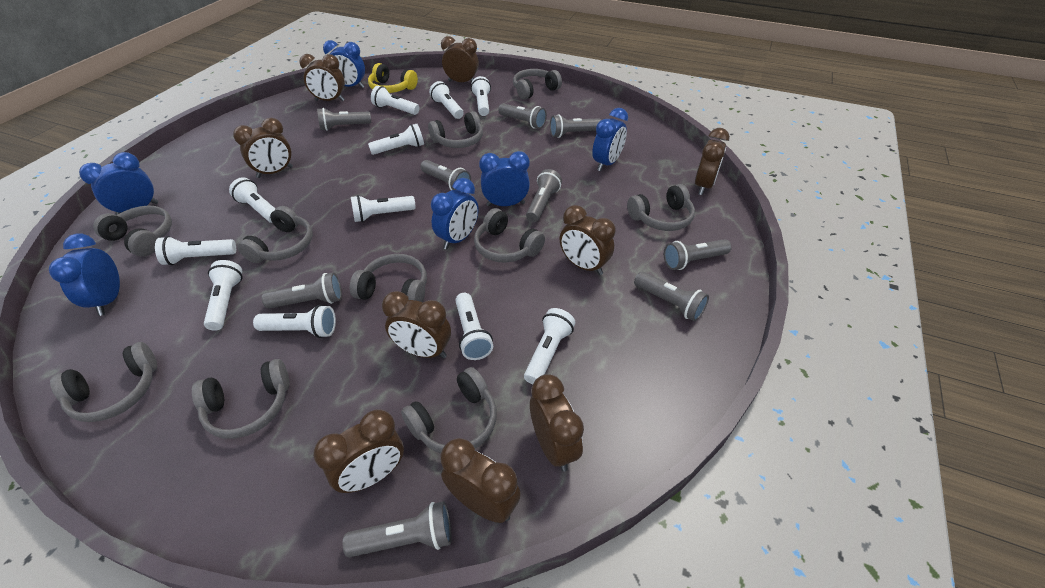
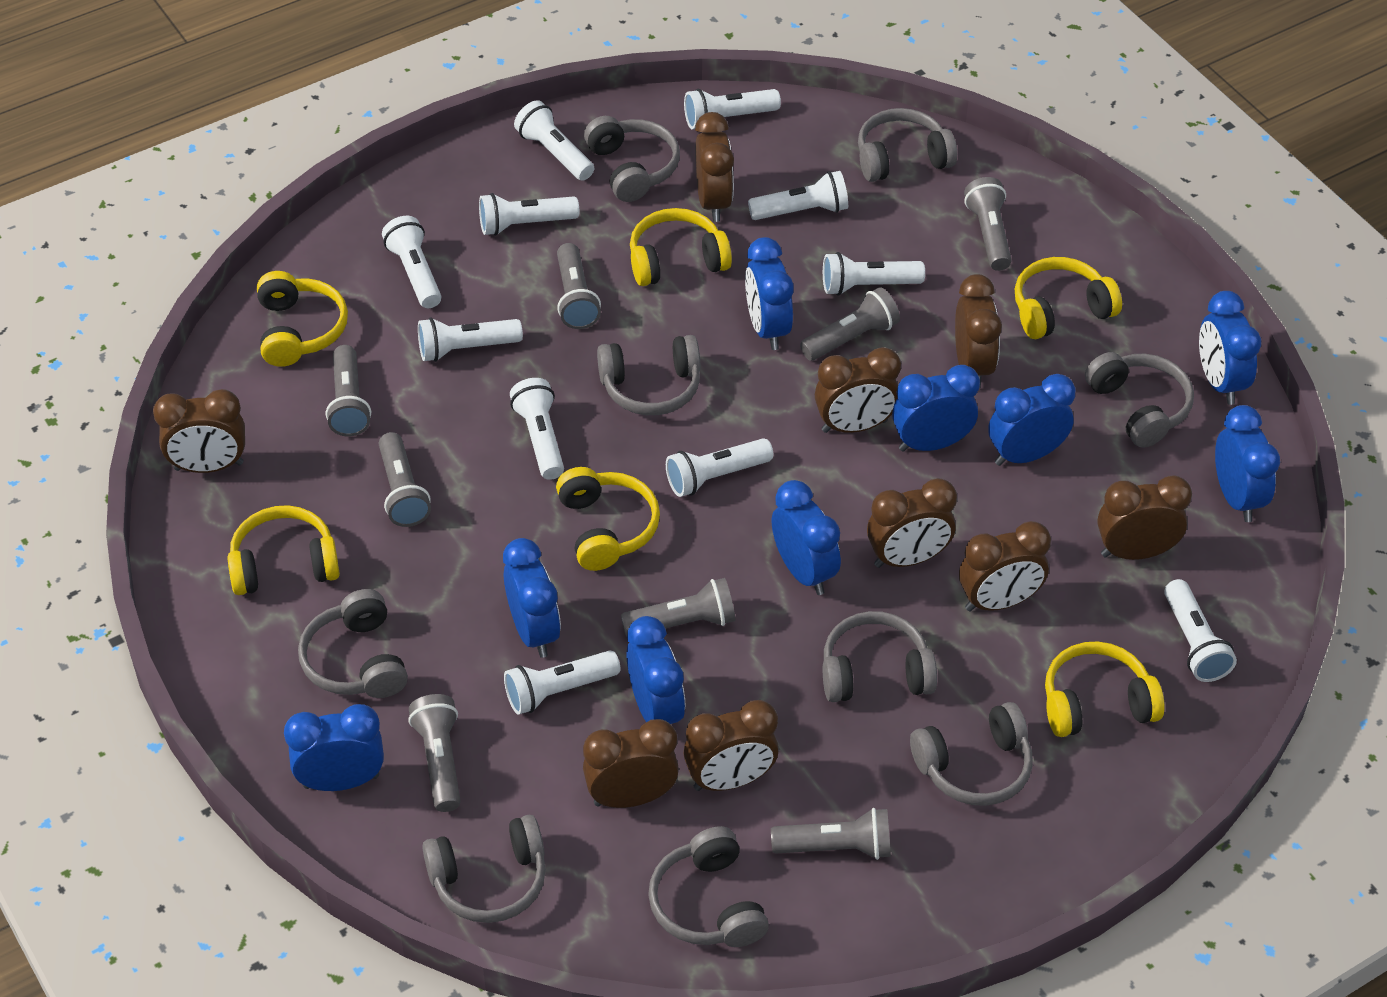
blue clock: [49,234,120,316] [79,152,158,215] [323,40,365,88] [431,178,478,249] [479,151,530,206] [592,108,628,171] = 6 -> [284,704,384,791] [503,538,561,658] [626,616,685,724] [745,237,794,350] [772,480,841,595] [892,365,980,452] [988,374,1075,466] [1199,291,1261,405] [1215,405,1280,522] = 9
grey flashlight: [262,273,342,309] [317,108,371,131] [343,501,452,558] [420,160,471,190] [498,103,547,129] [526,169,562,222] [550,114,601,138] [634,272,709,321] [664,239,731,270] = 9 -> [326,345,371,436] [379,432,431,527] [408,694,461,812] [557,243,601,329] [621,578,736,637] [771,808,891,860] [800,287,900,361] [964,177,1012,271] = 8
grey headphones: [50,342,157,422] [93,205,172,257] [192,359,290,439] [237,206,313,263] [350,254,427,302] [401,367,497,453] [428,111,483,148] [474,208,545,263] [513,69,562,100] [627,184,695,231] = 10 -> [298,589,408,698] [422,815,546,923] [584,116,680,202] [597,335,700,415] [648,826,769,947] [823,611,937,702] [858,108,957,182] [910,702,1033,806] [1085,352,1194,448] = 9
yellow headphones: [368,63,418,93] = 1 -> [228,505,340,595] [257,271,348,367] [556,467,660,571] [630,208,732,286] [1015,257,1122,339] [1045,641,1165,737] = 6

